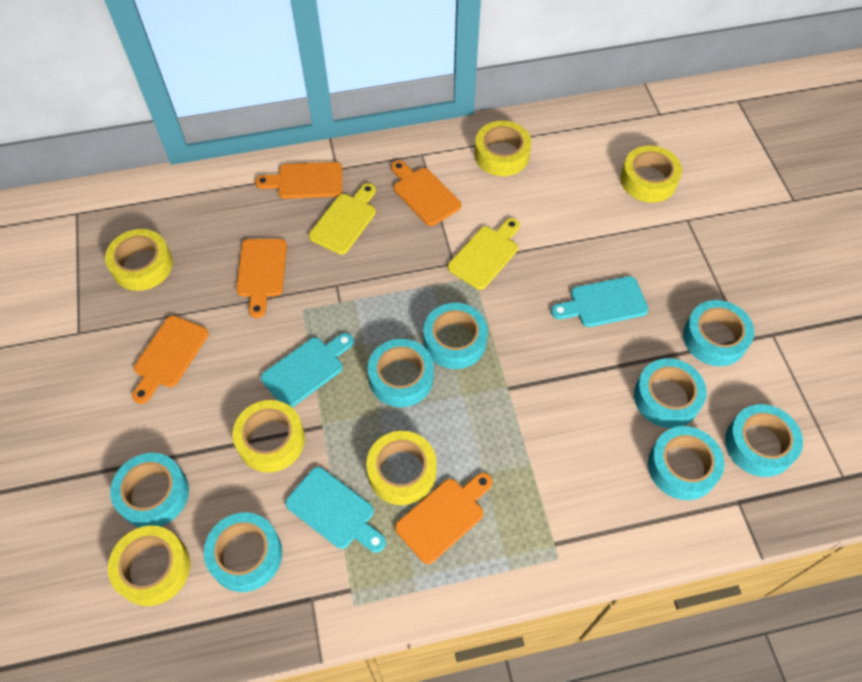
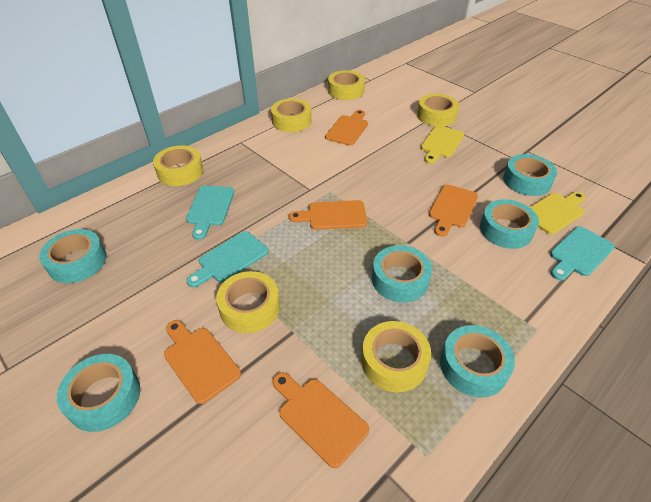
turquoise tape: [110,453,189,527] [204,512,282,592] [368,339,434,407] [424,303,488,369] [634,358,707,428] [648,426,725,500] [683,300,754,366] [725,404,803,477] = 8 -> [39,229,106,283] [57,354,140,432] [372,245,432,302] [440,325,515,398] [480,199,539,249] [503,154,557,196] = 6

